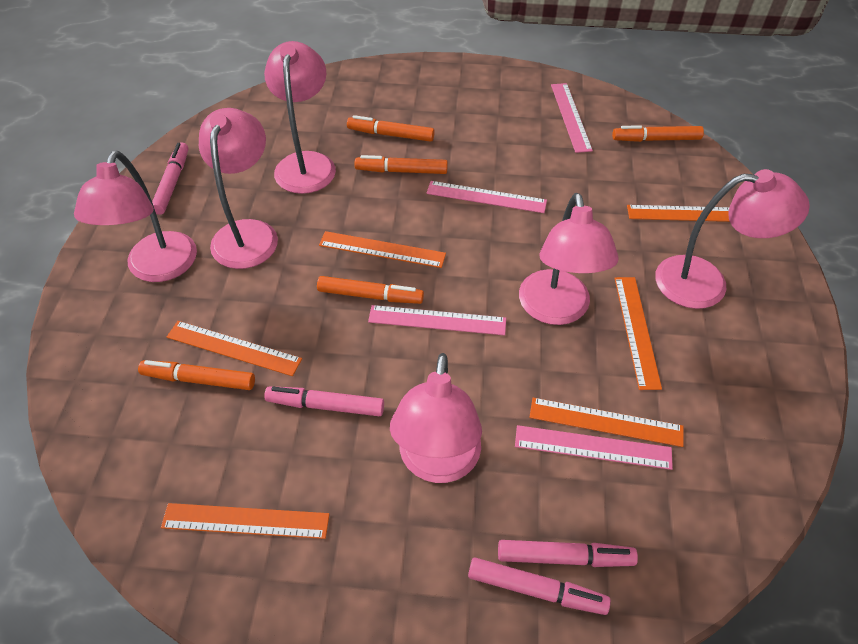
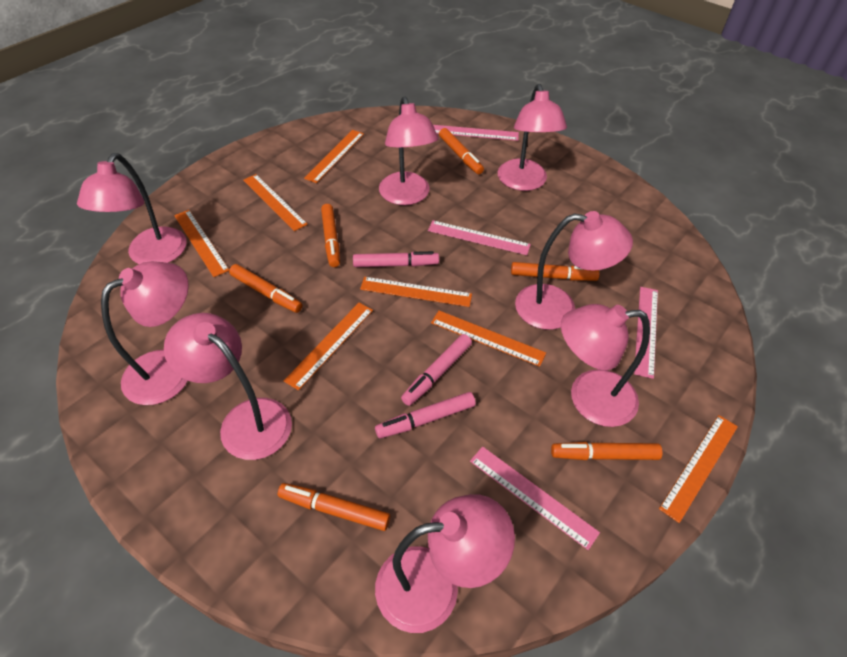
orange marker: [138,360,255,390] [317,276,424,304] [347,115,435,142] [354,155,448,174] [612,125,704,142] = 5 -> [229,264,303,313] [278,483,390,531] [321,204,340,267] [439,128,484,174] [511,262,600,281] [551,442,663,460] = 6
orange ruler: [161,503,330,539] [167,321,302,376] [319,231,446,268] [529,398,684,447] [615,277,662,390] [627,205,730,222] = 6 -> [174,210,229,277] [243,174,308,231] [284,303,373,390] [304,130,364,183] [360,277,472,307] [431,311,546,367] [659,415,738,523] = 7
pink lamp: [74,151,197,282] [199,108,278,269] [264,41,336,194] [390,353,482,483] [519,193,619,325] [655,169,810,309] = 6 -> [77,153,186,264] [101,261,189,405] [164,313,292,460] [375,494,515,633] [379,96,439,205] [498,84,567,191] [515,211,633,330] [561,304,650,427] = 8
pink marker: [152,142,189,215] [264,386,384,416] [468,558,611,615] [498,540,638,567] = 4 -> [353,251,439,267] [375,392,476,438] [401,334,472,406] = 3

